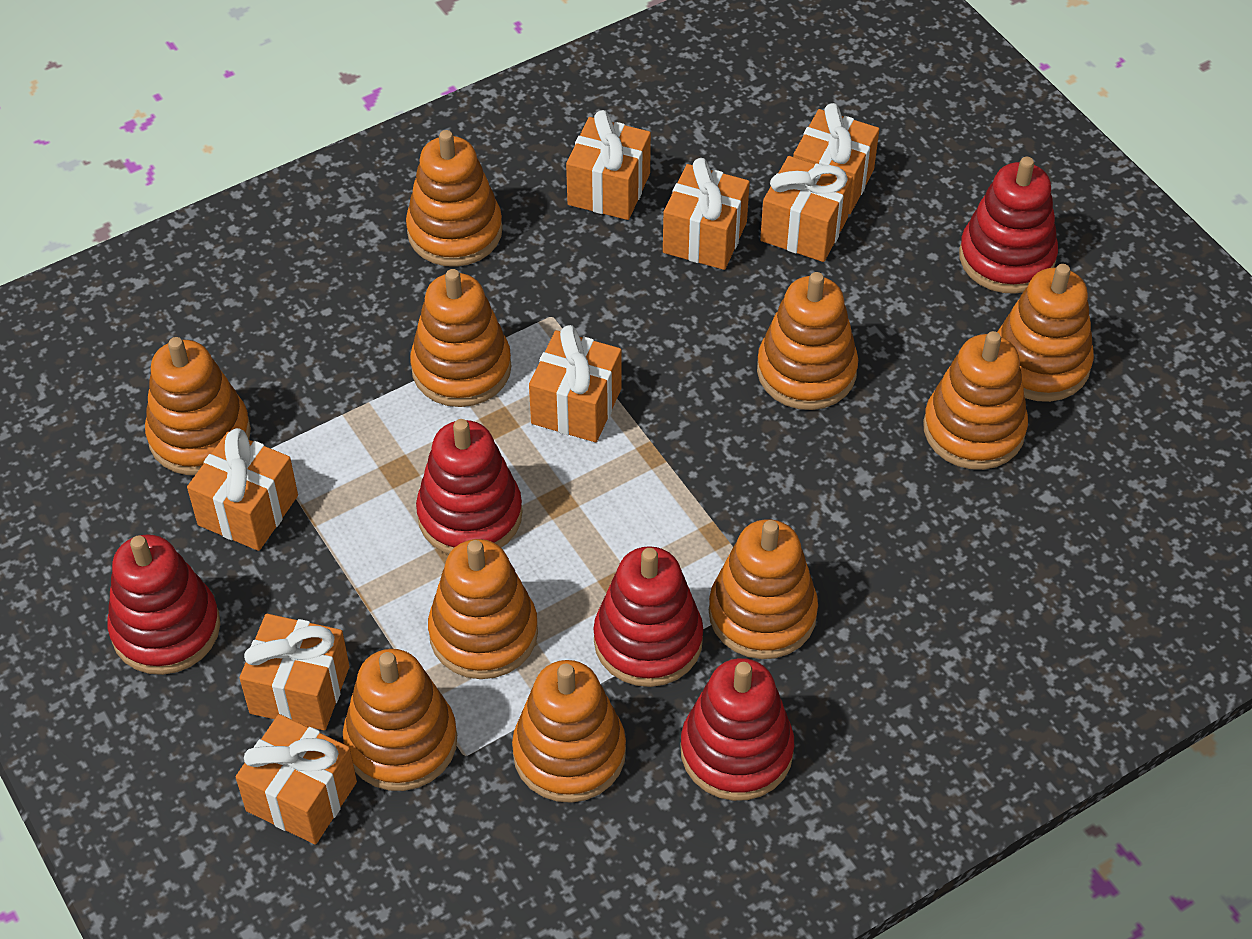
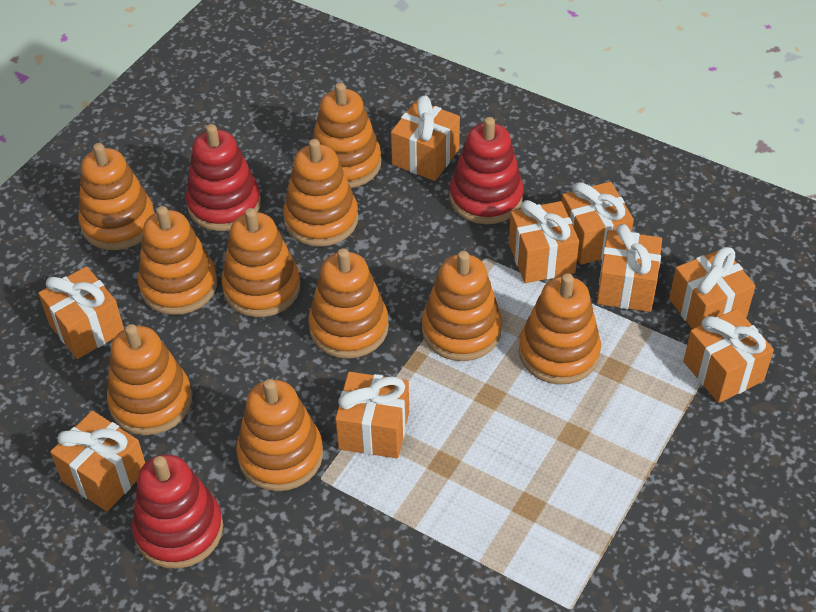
orange gift: [187,428,298,551] [236,714,357,845] [240,614,349,730] [529,325,622,442] [566,110,651,220] [663,158,750,270] [760,156,853,262] [793,103,879,214] = 8 -> [38,266,124,359] [50,411,145,511] [335,372,409,458] [391,95,460,181] [509,200,579,283] [562,182,634,265] [597,224,662,312] [669,247,755,329] [683,309,774,403] = 9
red stacking toy: [107,534,220,675] [416,419,523,554] [594,546,703,687] [681,658,794,801] [959,157,1058,294] = 5 -> [132,454,223,569] [186,124,261,231] [450,117,524,224] = 3

